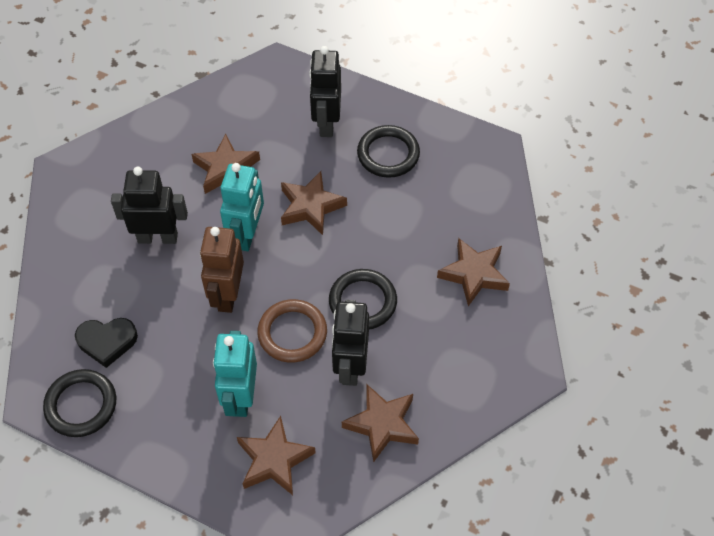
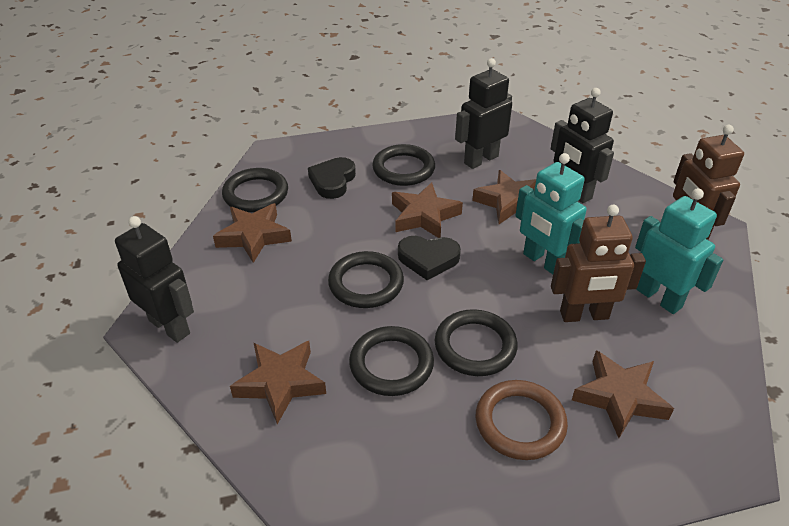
black heart: [75,318,138,368] = 1 -> [308,157,356,199] [398,236,461,280] = 2
black ring: [43,369,116,437] [329,269,397,330] [357,125,420,178] = 3 -> [222,168,288,212] [328,251,404,308] [349,326,434,396] [372,144,435,186] [435,309,518,376] = 5
brown robot: [200,227,244,313] = 1 -> [551,205,646,322] [673,125,744,240] = 2

